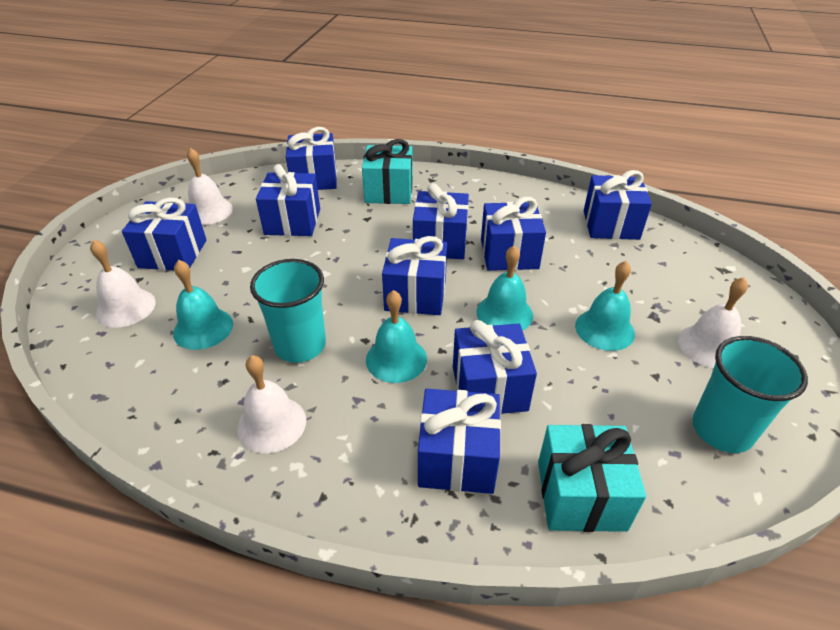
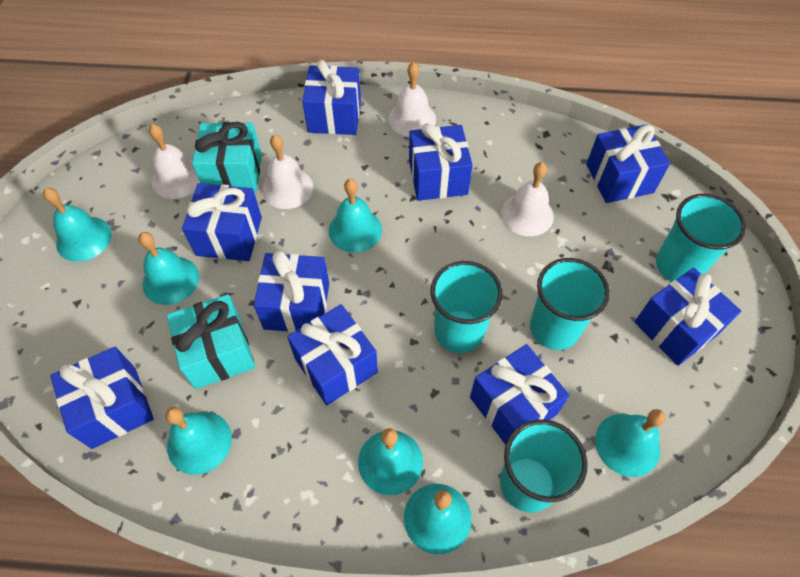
turquoise bell: [173,260,233,350] [366,290,427,383] [476,245,533,331] [575,261,635,351] = 4 -> [43,188,111,262] [138,232,199,305] [165,407,232,475] [329,179,382,253] [358,428,423,495] [404,484,472,554] [595,409,666,477] = 7
turquoise cup: [250,259,326,363] [692,336,808,453] = 2 -> [430,261,503,353] [500,419,588,513] [530,258,610,350] [656,194,746,281] = 4

